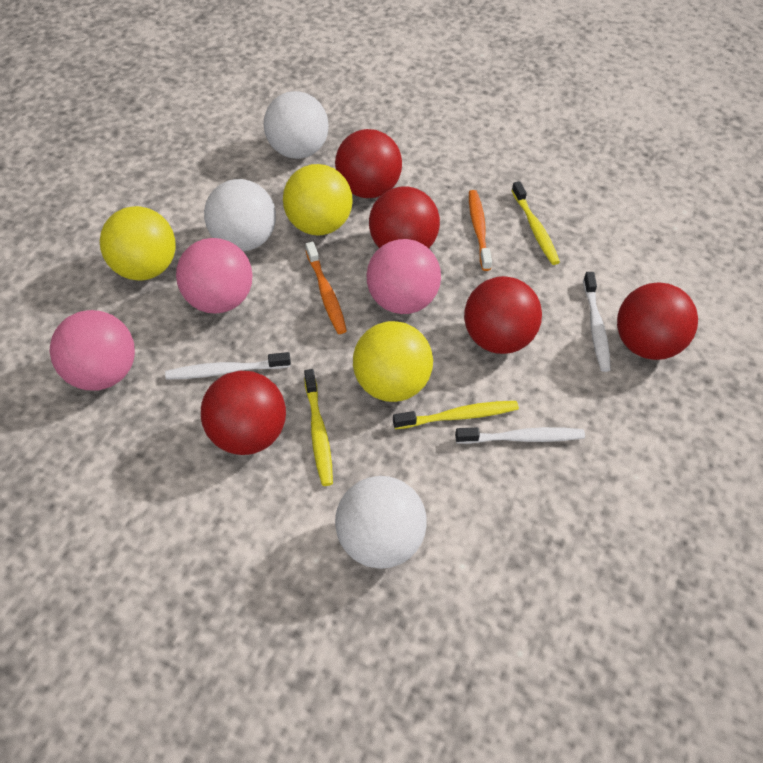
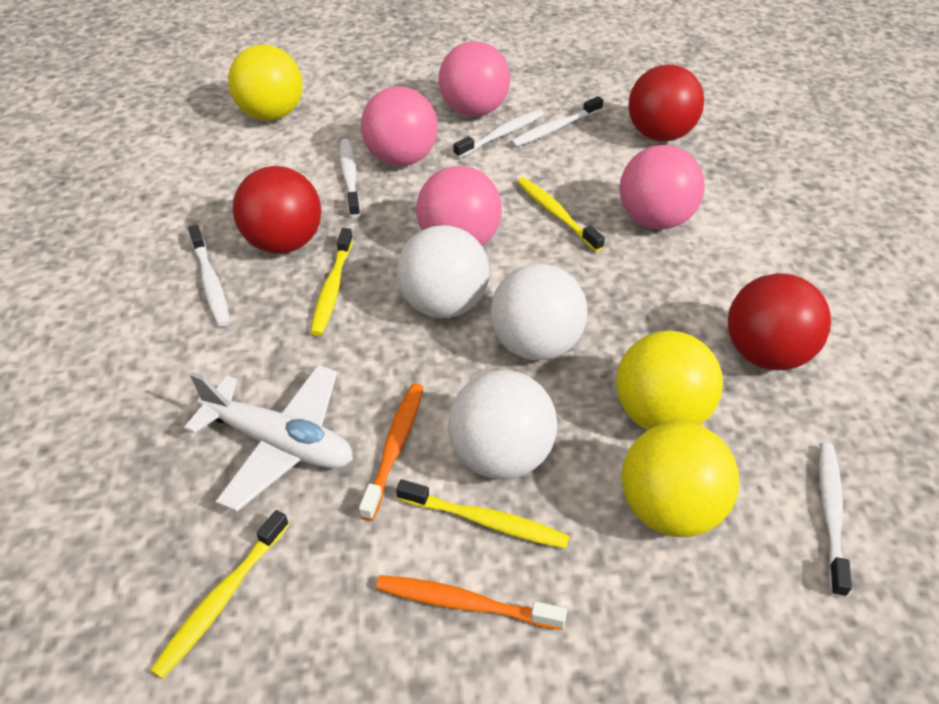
pink ball: [50,310,135,390] [176,238,252,314] [367,239,441,314] = 3 -> [361,86,438,166] [416,166,502,246] [438,41,510,117] [620,145,705,230] = 4
red ball: [201,371,286,455] [335,129,402,198] [369,186,440,248] [464,276,542,354] [617,282,698,360] = 5 -> [233,166,321,254] [628,65,704,142] [728,273,831,370] = 3
white plane: none = 0 -> [184,365,353,512] = 1
white toothbrush: [165,352,291,380] [455,427,585,444] [583,272,611,372] = 3 -> [188,225,230,327] [339,139,360,218] [453,109,544,158] [510,96,603,147] [818,442,852,597] = 5
yellow toothbrush: [304,369,333,486] [393,401,519,429] [511,181,560,265] = 3 -> [150,510,289,679] [311,228,353,336] [396,479,570,549] [517,177,605,252] = 4

